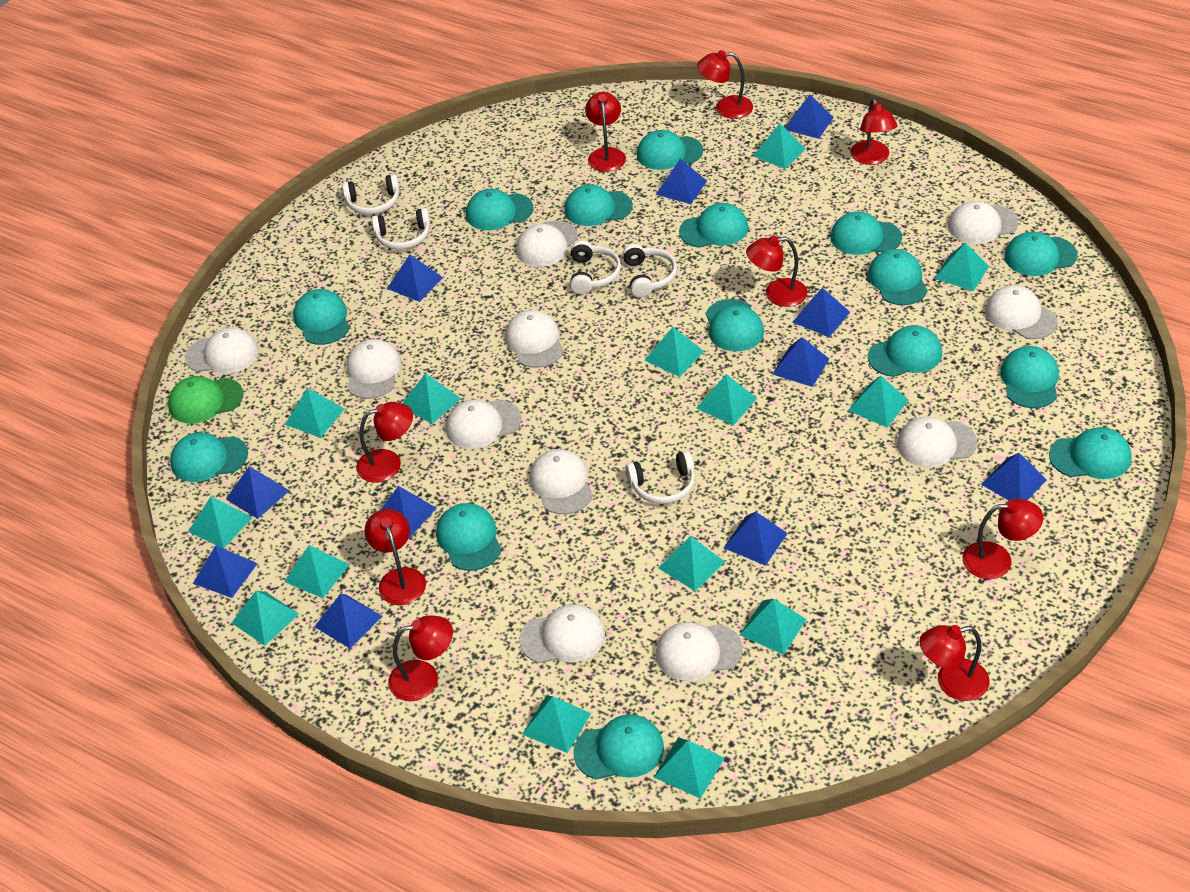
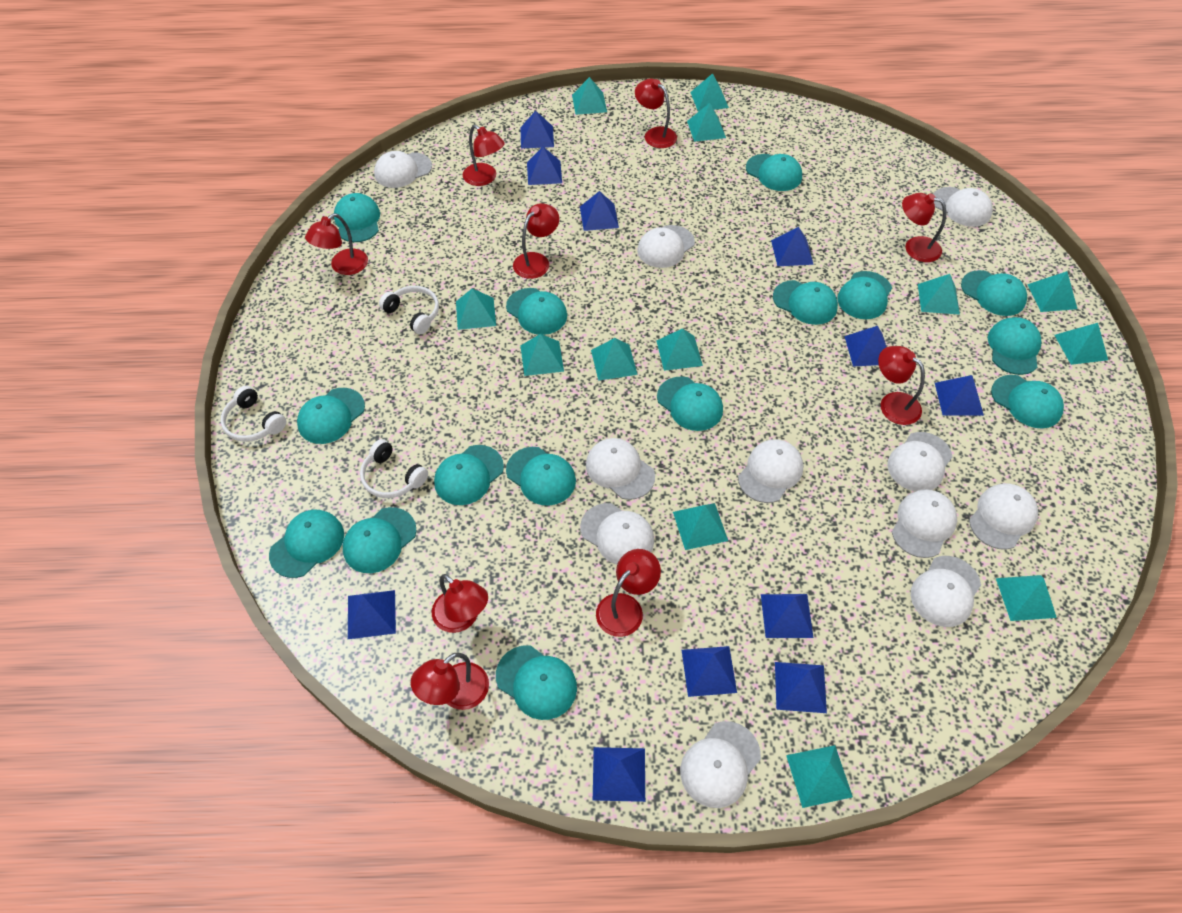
green cap: [168,376,243,424] = 1 -> none = 0
turquoise pyramid: [188,497,253,549] [232,590,299,646] [284,545,350,598] [285,388,345,438] [402,373,461,424] [522,695,591,753] [644,327,704,377] [654,738,724,799] [658,536,725,591] [696,374,757,425] [740,599,807,655] [753,124,806,169] [848,376,909,428] [934,243,989,291] = 14 -> [456,288,496,330] [521,334,564,376] [572,77,607,115] [591,338,638,381] [656,328,703,371] [673,503,728,550] [687,103,726,142] [690,73,729,111] [786,745,853,808] [918,274,960,315] [996,575,1057,621] [1027,271,1077,312] [1055,323,1108,365] = 13
white headphones: [342,174,400,215] [372,208,430,250] [570,241,621,294] [622,244,677,297] [626,450,695,504] = 5 -> [220,386,286,442] [360,439,428,498] [379,286,439,334] = 3

